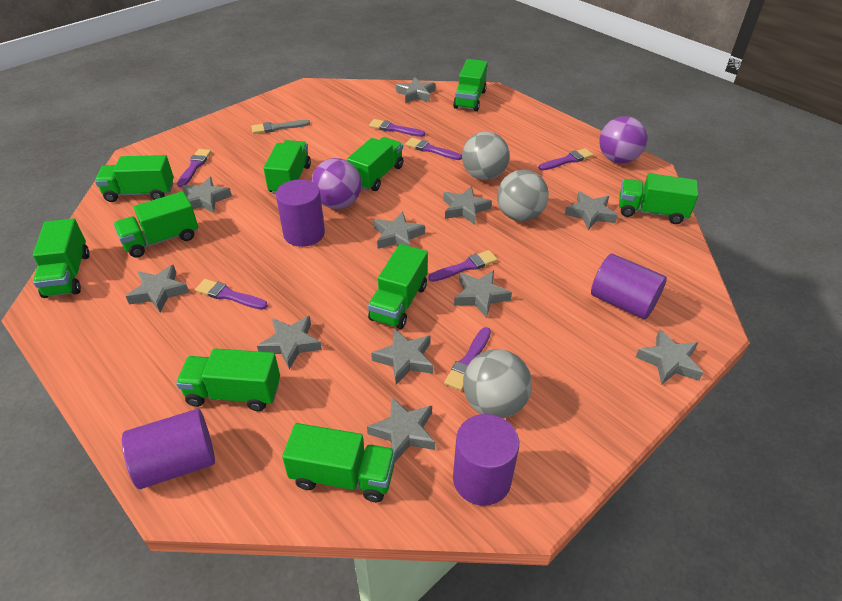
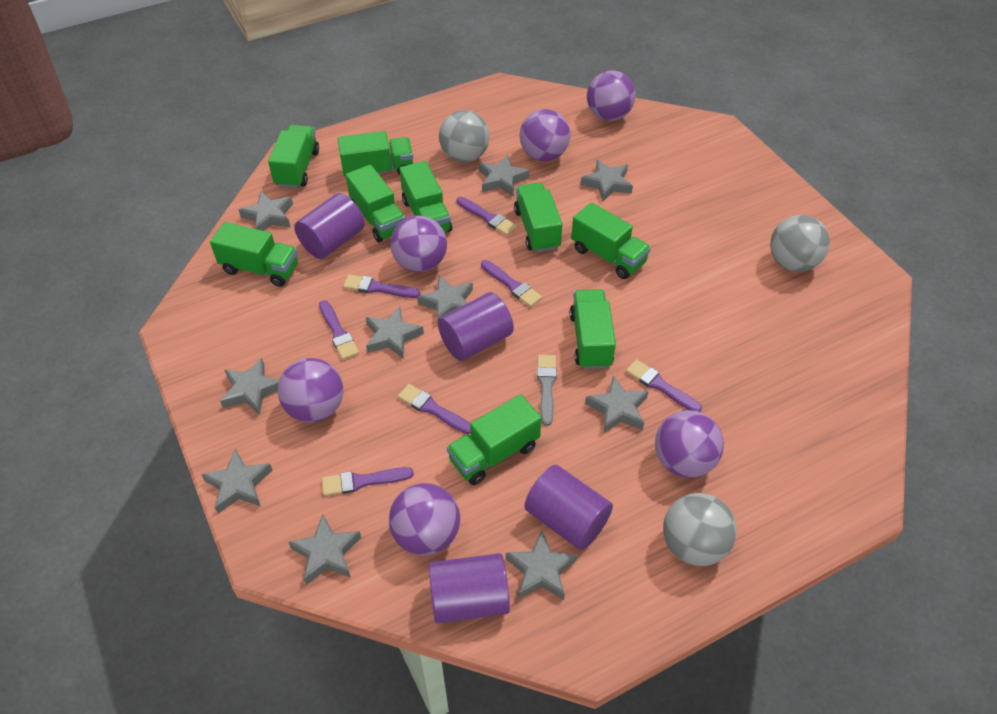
green truck: [33,218,89,298] [95,155,174,202] [113,191,198,258] [176,348,280,411] [264,140,311,194] [282,423,395,502] [347,137,403,191] [368,244,428,329] [453,59,487,111] [619,173,698,224] = 10 -> [210,222,298,287] [268,125,319,189] [338,131,413,178] [346,165,406,242] [399,161,452,232] [447,394,542,485] [514,183,563,253] [569,289,616,369] [571,202,651,279] = 9
grey star: [126,265,189,312] [182,177,232,213] [257,316,322,370] [367,397,435,463] [371,329,433,384] [374,212,425,249] [396,77,435,103] [443,186,492,224] [454,270,512,318] [565,191,618,230] [636,329,703,385] = 11 -> [202,449,272,513] [220,358,279,416] [239,191,293,231] [288,514,361,585] [366,306,424,359] [417,275,473,320] [479,155,529,197] [506,530,578,600] [581,160,633,201] [585,376,649,433] = 10
purple ball: [311,158,362,209] [599,116,647,163] = 2 -> [278,358,343,423] [389,483,460,556] [390,216,447,272] [520,109,570,161] [587,70,636,121] [655,410,724,478] = 6

